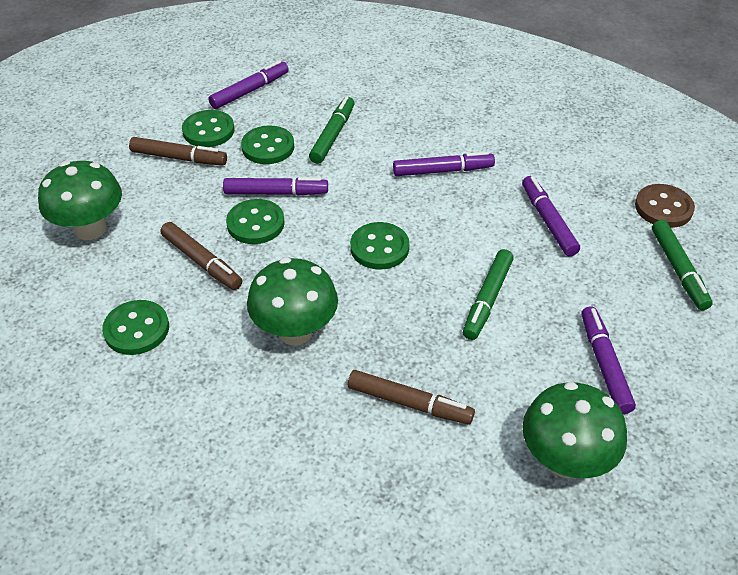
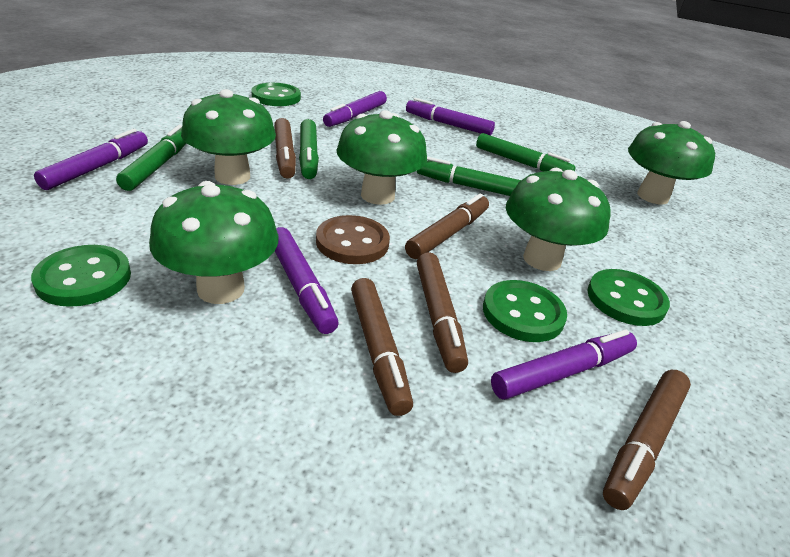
brown marker: [129,137,227,165] [160,222,242,290] [348,370,475,424] = 3 -> [274,118,296,179] [351,278,413,416] [405,194,489,259] [417,252,468,373] [603,370,691,510] = 5
green button: [102,300,169,355] [182,110,235,147] [226,199,285,244] [241,125,294,164] [350,222,409,269] = 5 -> [31,245,131,307] [251,83,301,106] [483,280,567,342] [587,269,670,326] = 4
green marker: [309,96,355,164] [463,249,514,340] [652,220,713,310] = 3 -> [116,125,186,191] [299,119,319,179] [417,157,521,196] [476,133,575,172] = 4
green mushroom: [38,161,122,240] [247,258,338,345] [522,382,627,478] = 3 -> [149,181,279,304] [181,89,276,185] [336,110,427,205] [506,168,610,271] [628,121,715,204] = 5

